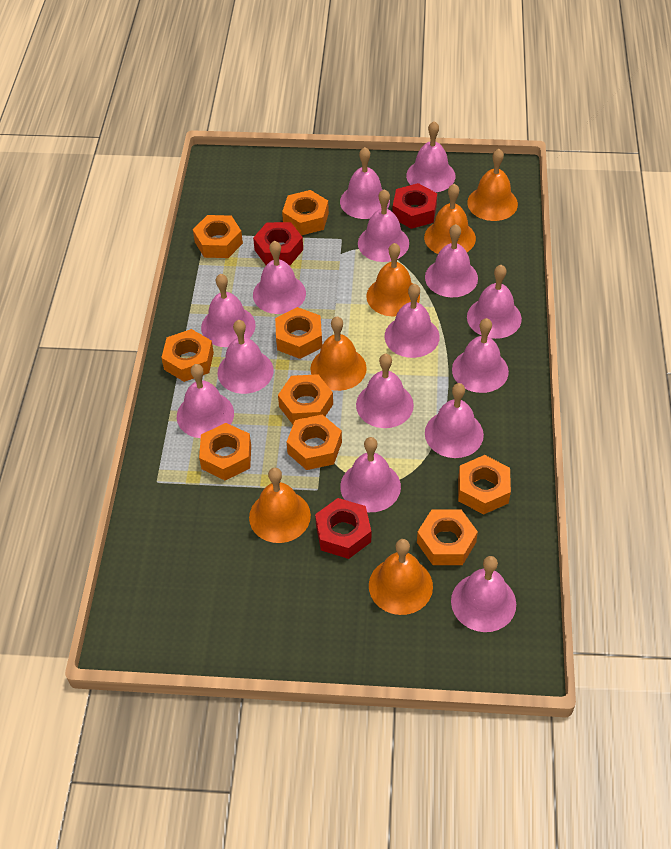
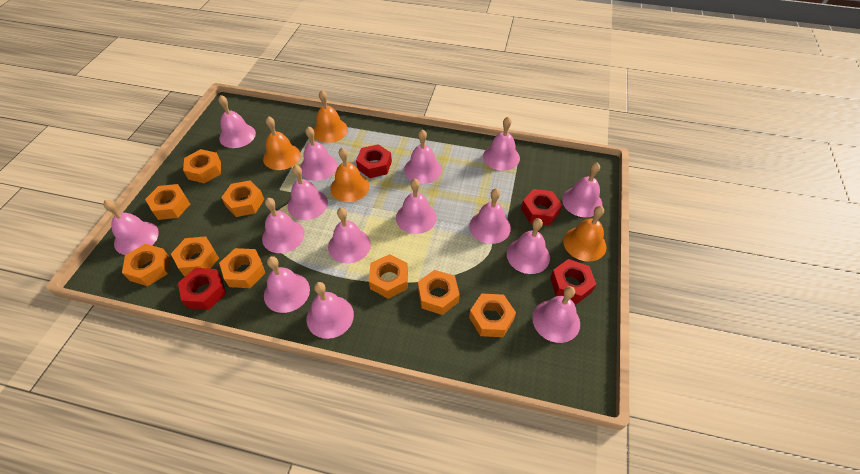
orange bell: [249,468,311,543] [310,317,367,391] [366,243,420,317] [369,539,433,615] [424,184,476,254] [467,149,518,221] = 6 -> [263,116,301,170] [313,90,348,143] [330,148,369,202] [563,206,606,262] = 4
red nut: [253,222,303,265] [315,498,371,559] [392,183,437,229] = 3 -> [178,268,226,310] [356,144,392,178] [521,189,562,225] [550,259,596,304] = 4

